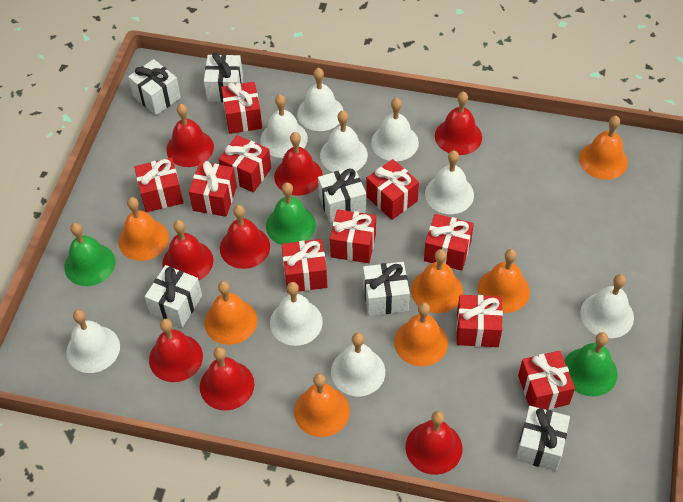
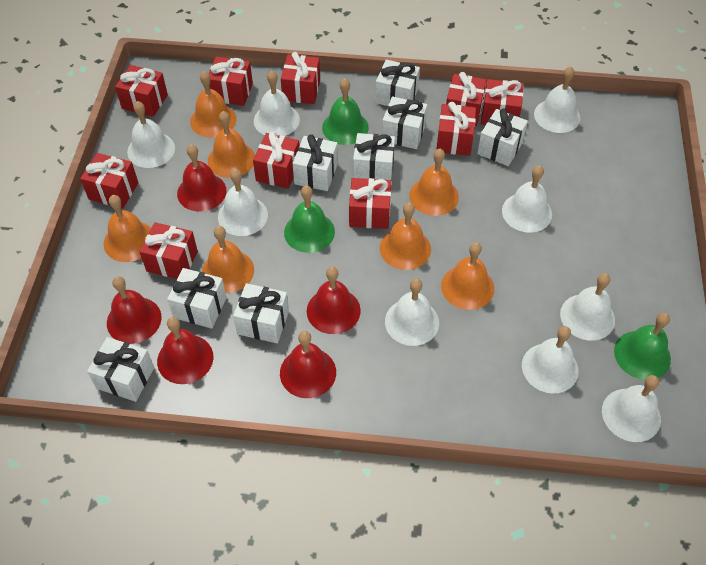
red bell: [149,319,203,382] [162,220,213,280] [166,104,214,167] [200,347,254,411] [220,205,270,269] [274,132,323,196] [406,411,462,475] [435,91,482,155] = 8 -> [107,276,162,344] [157,317,213,384] [177,144,227,212] [280,331,336,398] [307,267,361,334] = 5
white gift: [128,59,181,115] [145,265,202,327] [204,52,243,102] [318,167,366,223] [363,262,410,316] [516,406,570,471] = 6 -> [87,337,154,402] [167,268,227,329] [233,283,289,343] [292,134,338,191] [353,133,395,180] [375,60,420,106] [382,96,427,149] [477,109,528,166] = 8

